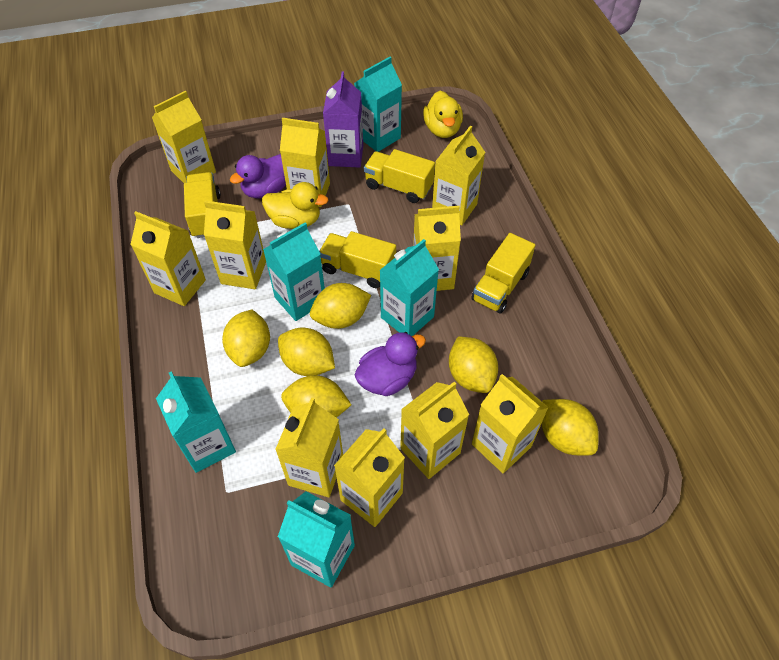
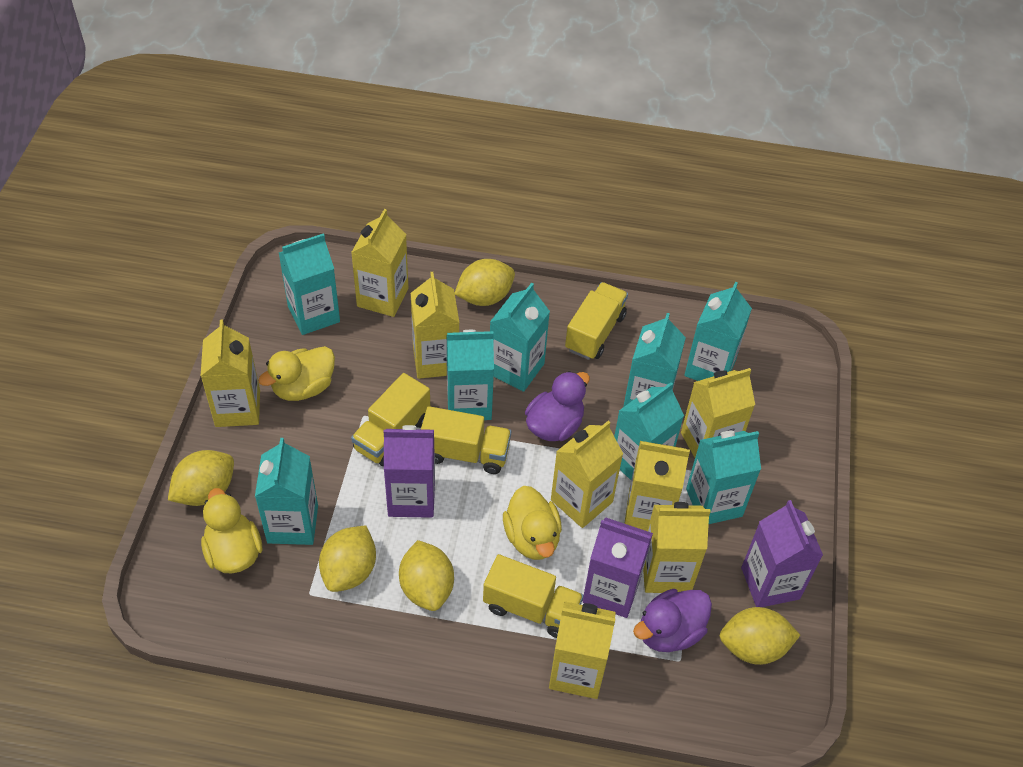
purple carton: [323,72,363,168] = 1 -> [384,425,435,518] [582,517,653,618] [741,500,823,607] = 3
turquoise carton: [156,371,236,473] [263,223,325,321] [278,491,355,588] [354,57,402,152] [380,239,439,336] = 5 -> [255,438,318,545] [279,233,340,335] [447,330,494,420] [490,283,550,392] [614,382,684,480] [623,313,686,407] [684,282,752,381] [686,431,761,524] = 8
yellow carton: [130,211,206,306] [152,91,216,183] [204,201,266,289] [275,398,343,497] [280,118,330,207] [334,428,405,527] [400,382,469,479] [413,206,461,291] [432,126,485,226] [472,374,549,473] = 10 -> [201,320,260,427] [351,209,408,317] [411,272,459,379] [549,601,616,699] [551,421,623,528] [624,441,690,531] [643,502,711,593] [681,368,755,458] = 8
yellow duck: [262,182,329,229] [423,91,463,138] = 2 -> [201,488,262,573] [258,346,335,401] [503,486,562,560] = 3
yellow lemon: [222,310,270,367] [278,328,335,376] [281,375,352,418] [310,283,371,329] [449,337,498,393] [542,399,599,456] = 6 -> [168,450,234,506] [319,526,376,592] [399,540,454,611] [455,259,515,306] [720,607,800,665] = 5

